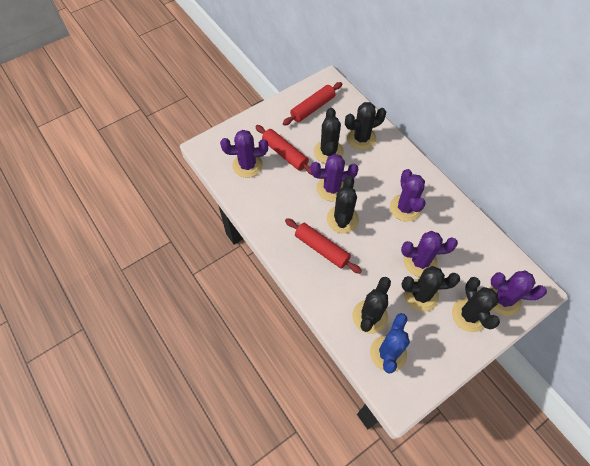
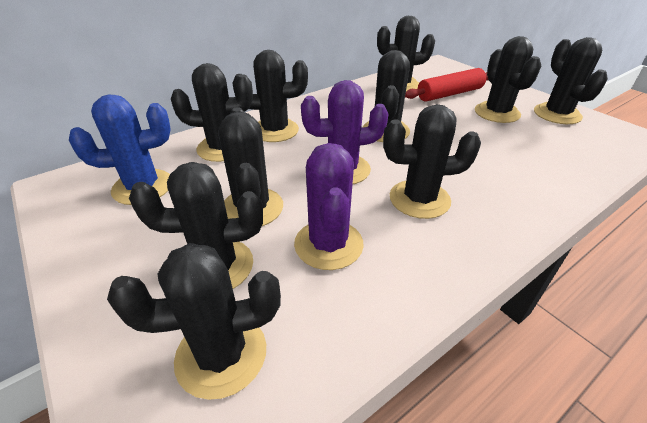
black cactus: [314,108,344,164] [327,176,359,233] [345,102,386,150] [352,277,391,334] [402,266,460,312] [452,277,500,332] = 6 -> [107,243,281,400] [129,162,263,289] [171,63,253,162] [218,107,283,226] [233,50,308,142] [362,50,410,142] [377,16,435,91] [383,104,481,219] [475,36,541,123] [534,37,608,124] = 10
purple cactus: [220,130,268,178] [311,154,358,202] [390,169,426,222] [401,231,458,277] [489,271,547,316] = 5 -> [294,143,364,270] [301,80,388,185] = 2
red rolling pin: [255,125,312,175] [283,82,342,126] [285,218,362,274] = 3 -> [405,68,489,102] = 1

